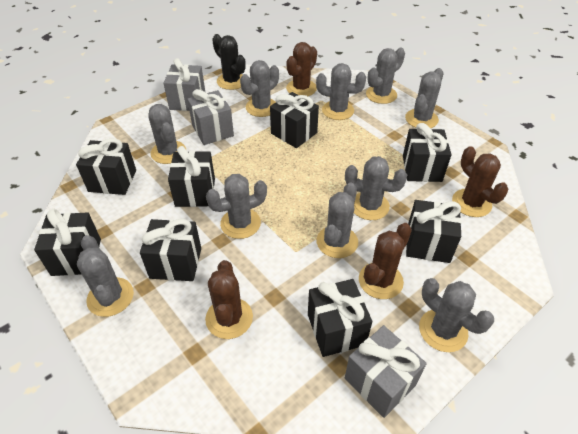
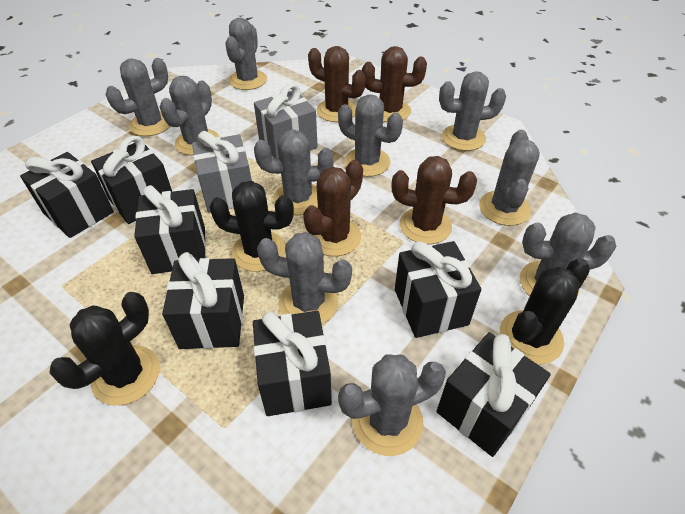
black cactus: [212,34,246,90] = 1 -> [50,292,160,406] [209,181,294,272] [500,258,590,364] = 3
black gift: [34,209,101,276] [76,138,136,195] [140,219,201,281] [168,146,215,207] [270,92,319,148] [308,279,372,357] [403,123,452,182] [406,200,462,263] = 8 -> [20,152,114,238] [91,136,172,224] [134,185,206,274] [162,252,244,349] [253,311,332,416] [395,241,482,338] [436,332,551,457] = 7
grey gift: [164,58,205,111] [187,89,234,145] [345,325,427,418] = 3 -> [192,131,252,213] [254,83,318,158] = 2

